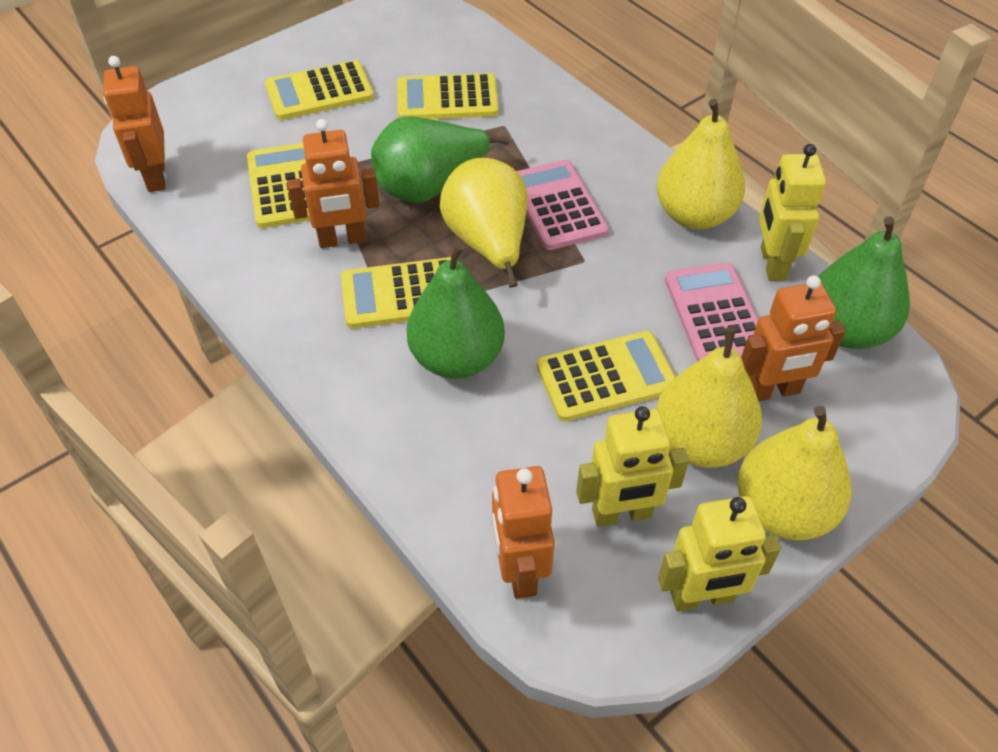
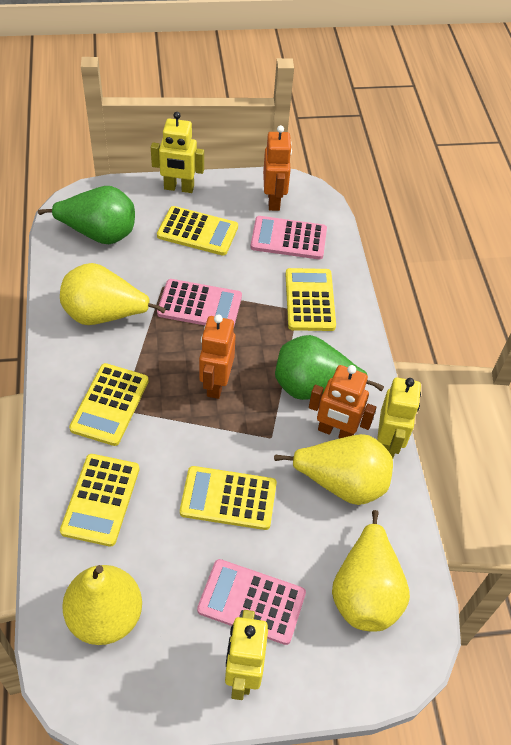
green pear: [371,116,509,203] [407,243,505,379] [818,216,910,349] = 3 -> [38,186,135,244] [275,335,384,400] = 2
orange robot: [103,56,165,192] [287,119,380,248] [492,466,555,599] [741,275,846,401] = 4 -> [199,315,236,399] [263,125,292,211] [309,365,376,438] = 3
pink calculator: [517,160,609,250] [665,263,758,362] = 2 -> [157,279,242,326] [197,559,306,645] [250,216,327,259] = 3

